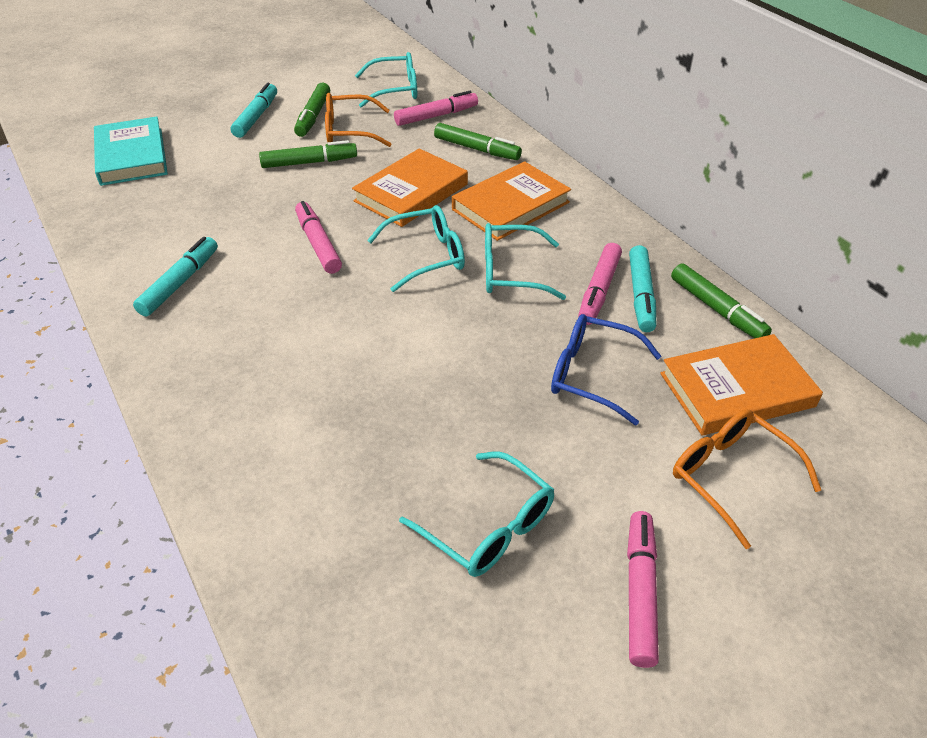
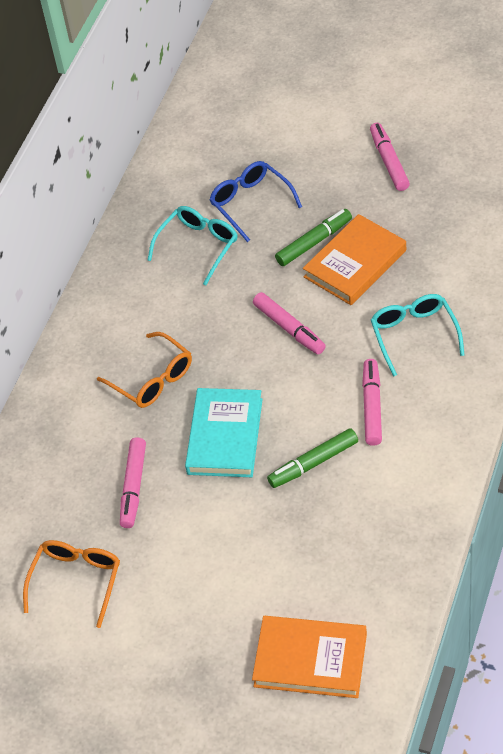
green marker: [259,140,357,168] [294,83,330,137] [434,123,522,160] [671,263,772,338] = 4 -> [267,428,358,488] [275,209,352,266] = 2
orange book: [352,148,468,227] [452,161,571,241] [660,334,823,435] = 3 -> [252,616,367,698] [303,214,406,305] = 2
turquoise glasses: [355,52,417,108] [367,205,465,292] [399,451,555,577] [485,223,566,300] = 4 -> [148,206,238,285] [371,294,465,377] = 2
turquoise marker: [133,237,218,317] [231,83,277,138] [629,245,656,332] = 3 -> none = 0

